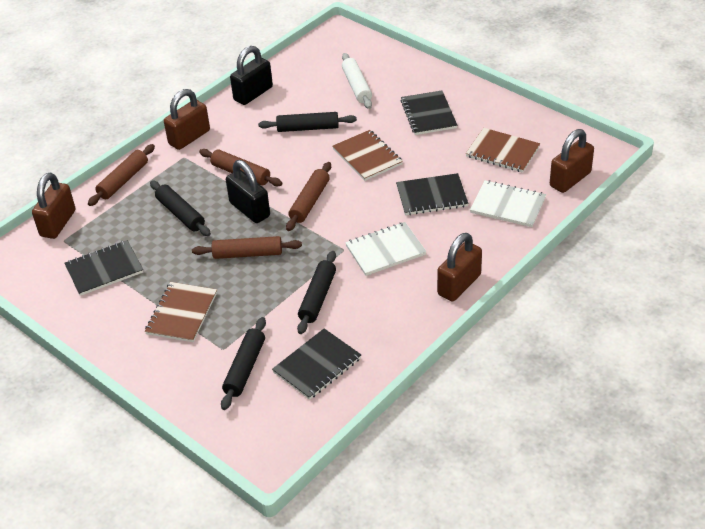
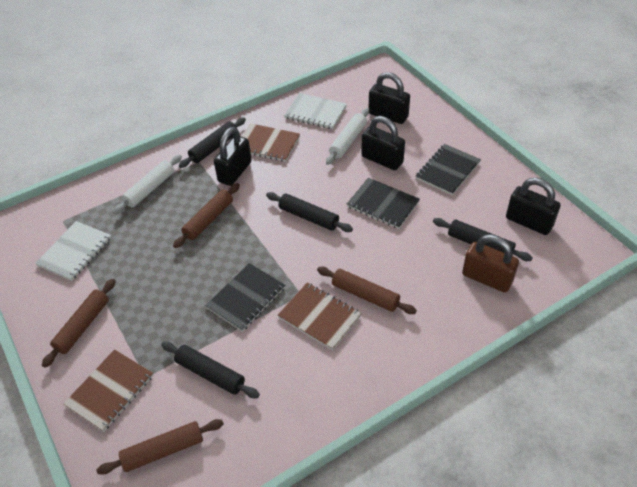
black notebook: [65,240,143,296] [272,328,361,400] [396,173,468,215] [401,90,457,135] = 4 -> [205,263,285,332] [347,178,420,229] [416,144,481,195] = 3
black padlock: [226,160,270,223] [230,46,273,105] = 2 -> [214,127,252,186] [361,116,405,170] [369,72,410,124] [506,178,560,235] = 4
brown padlock: [32,173,76,239] [164,89,210,150] [437,233,482,301] [550,129,594,193] = 4 -> [462,234,519,292] = 1
white rolling pin: [342,53,372,109] = 1 -> [113,155,182,214] [326,108,369,165] = 2

